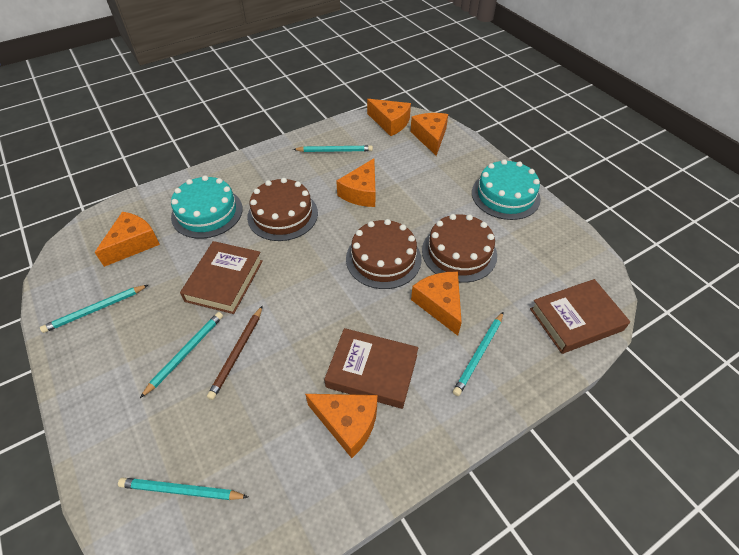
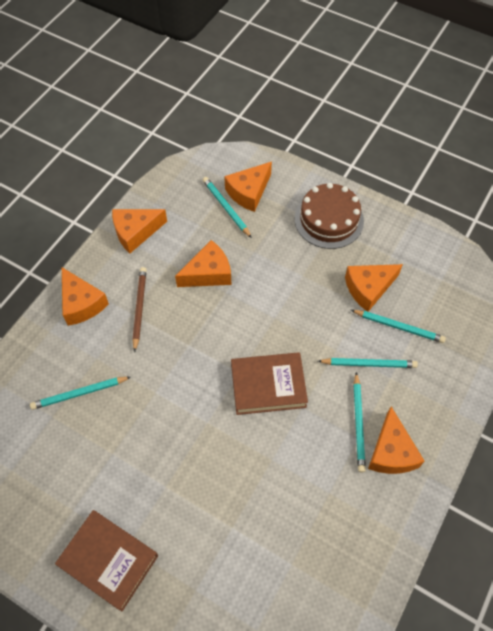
brown book: [180,241,263,314] [324,328,418,409] [530,279,630,354] = 3 -> [55,510,158,611] [231,352,308,415] = 2
brown cake: [247,178,318,241] [346,219,422,289] [422,214,497,283] = 3 -> [295,183,364,249] = 1
turquoise cake: [171,175,243,239] [472,159,541,220] = 2 -> none = 0

